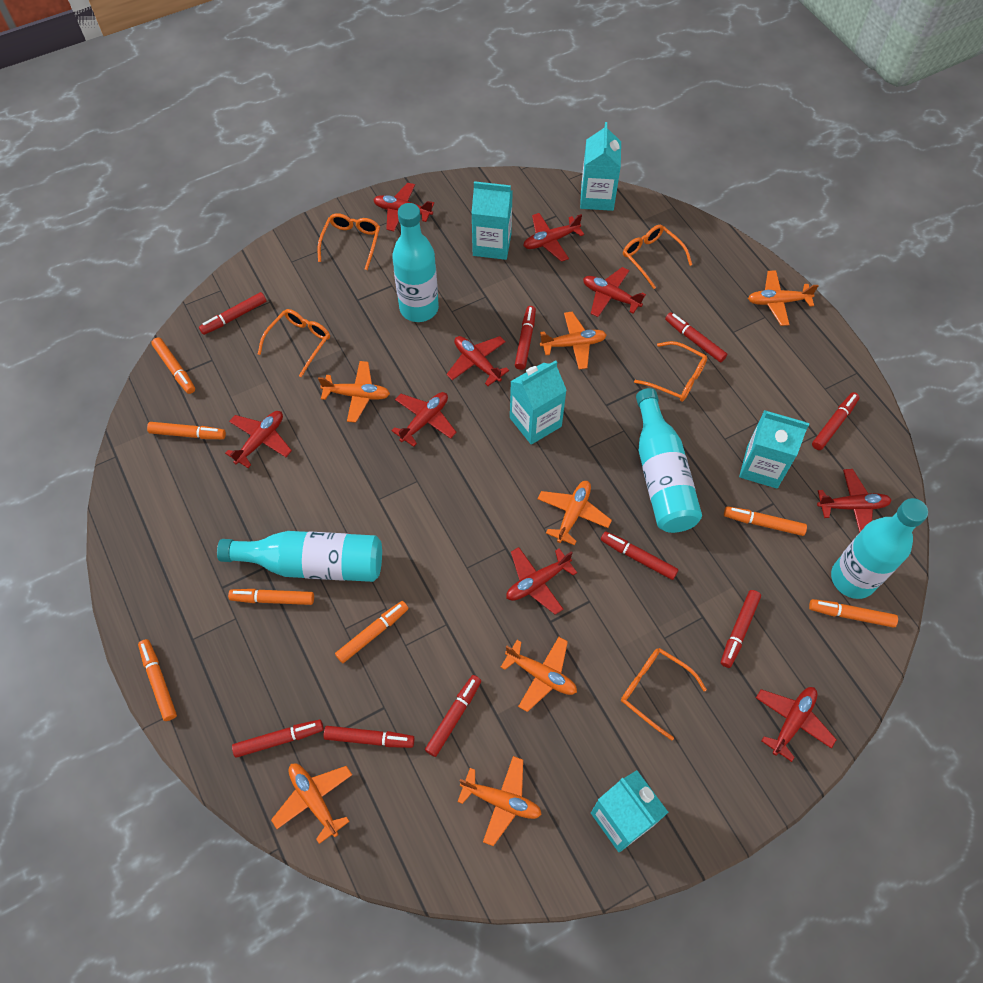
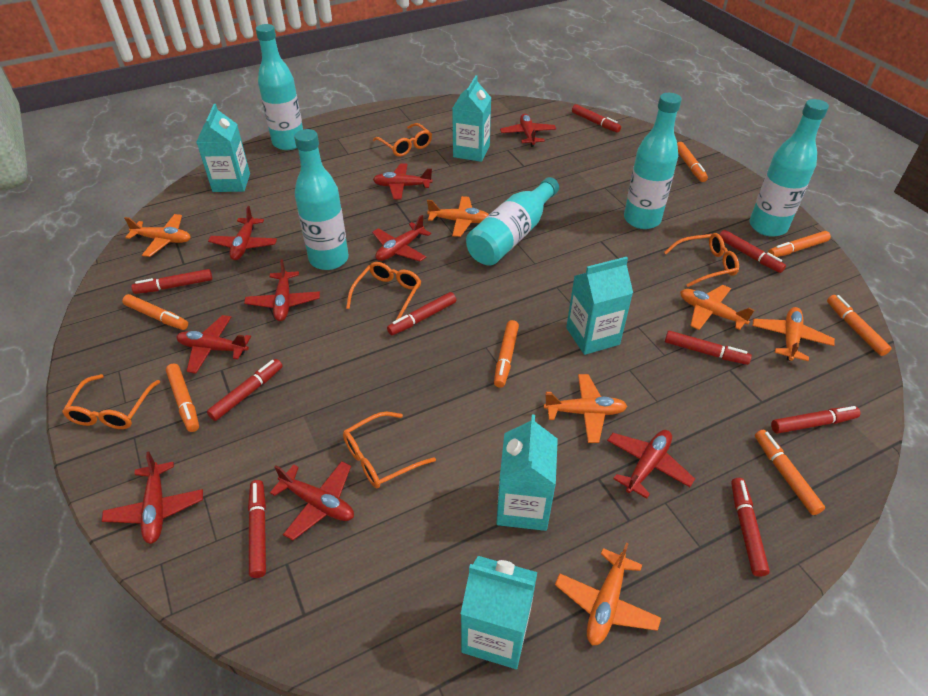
orange plane: [271,763,352,844] [318,361,390,423] [457,756,542,846] [501,637,577,712] [538,481,612,545] [540,312,607,369] [748,270,819,326] = 7 -> [124,214,191,257] [427,196,489,237] [544,374,627,443] [555,543,661,646] [680,285,754,330] [752,307,835,361] = 6
turquoise bottle: [217,531,382,582] [392,203,439,322] [636,388,702,533] [831,498,928,599] = 4 -> [256,24,303,150] [294,129,349,270] [466,177,559,265] [624,93,682,229] [749,99,829,237] = 5

